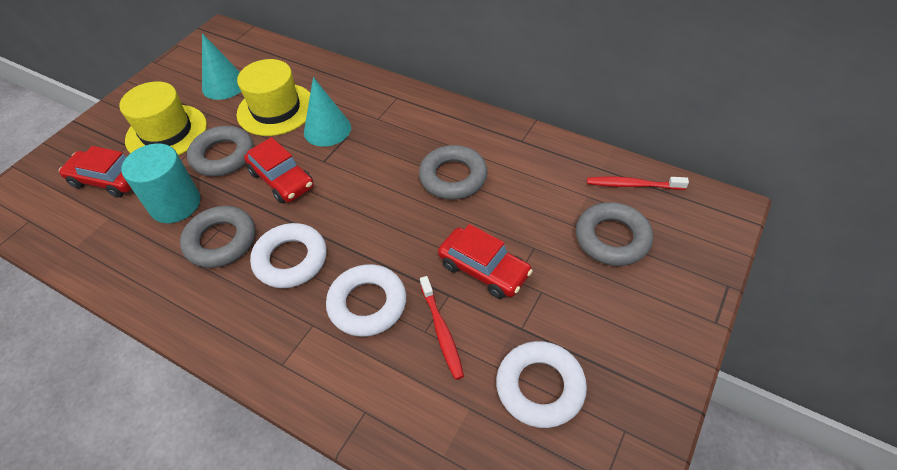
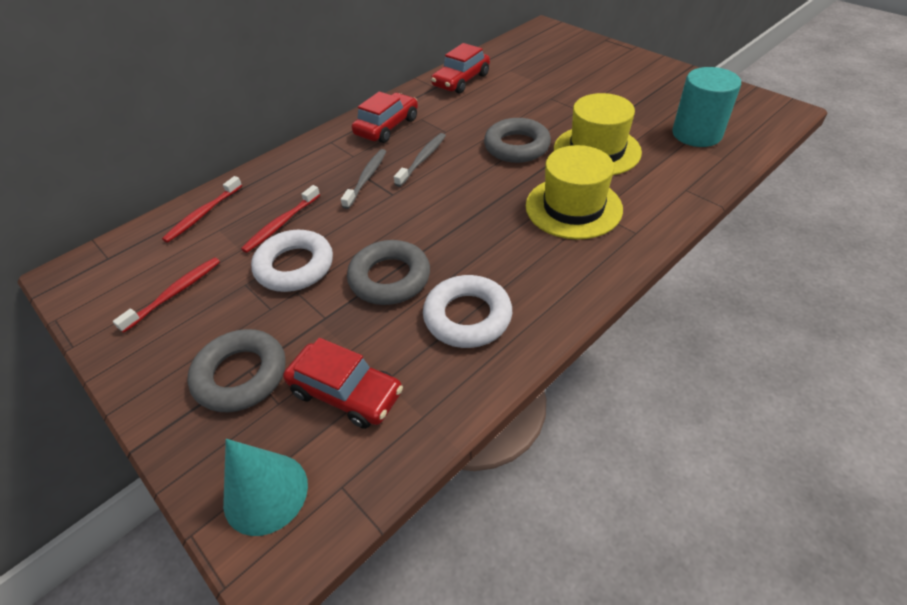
grey ring: [180,206,255,268] [187,126,254,176] [419,145,488,200] [576,202,653,266] = 4 -> [188,329,286,413] [347,240,430,305] [484,118,551,163] = 3
grey toothbrush: none = 0 -> [341,149,387,209] [394,133,446,187] = 2
red toothbrush: [420,276,464,380] [587,177,689,190] = 2 -> [113,257,220,333] [162,176,242,243] [241,185,320,253] = 3
turquoise cone: [202,33,241,100] [304,77,351,147] = 2 -> [223,439,308,536] = 1
white ring: [250,223,327,288] [326,264,406,337] [496,341,587,428] = 3 -> [251,230,333,292] [423,275,512,348] = 2

